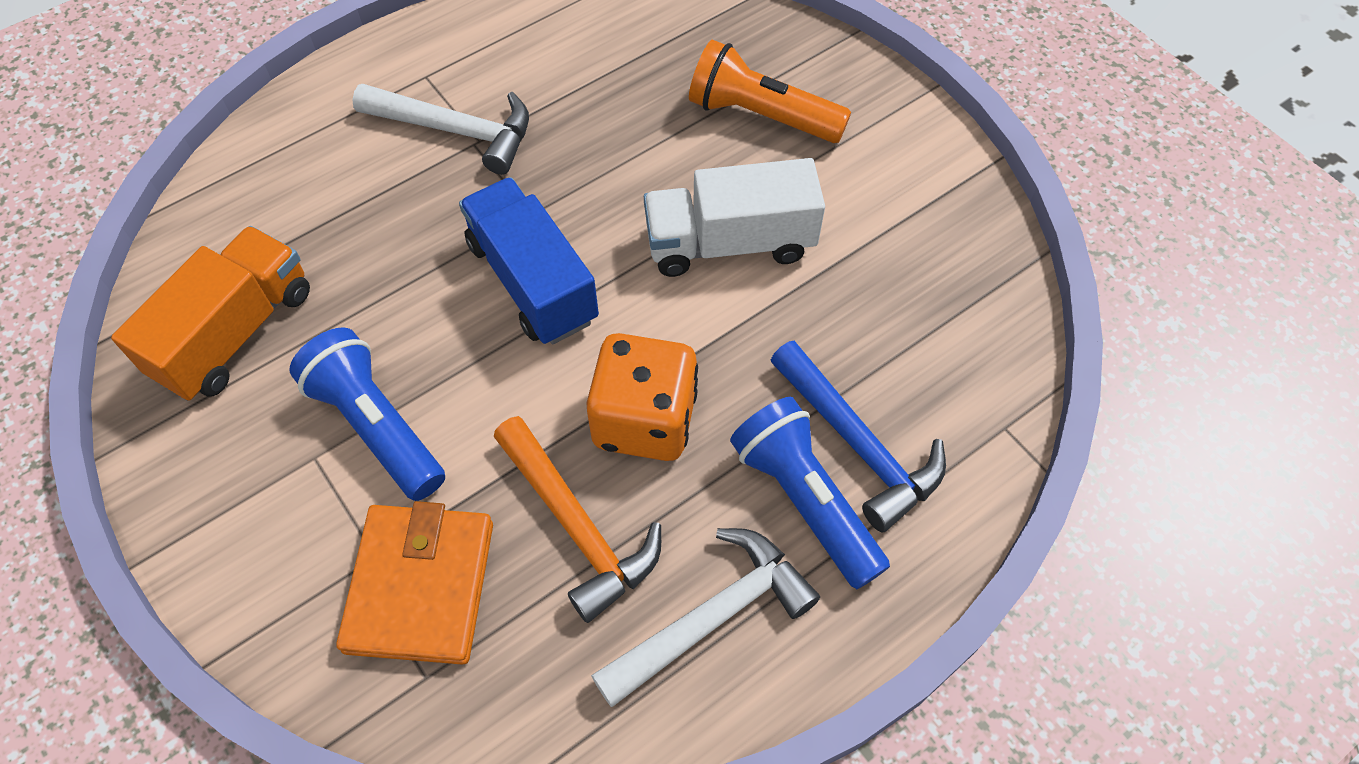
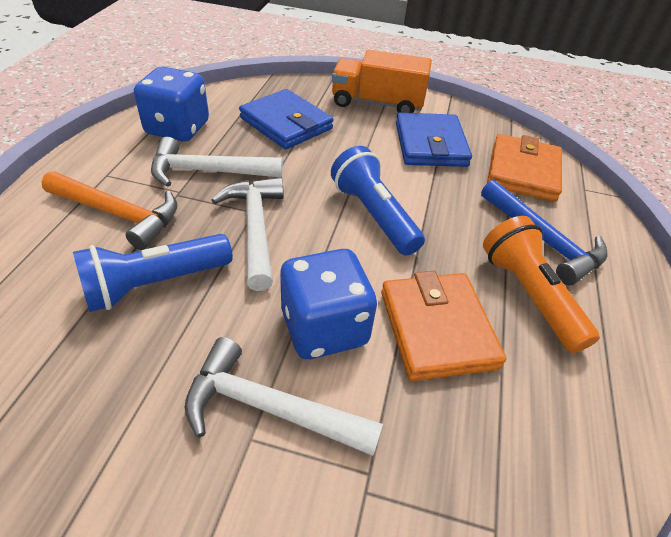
blue dice: none = 0 -> [134,66,209,142] [280,249,377,359] = 2
blue truck: [459,177,599,345] = 1 -> none = 0
blue wallet: none = 0 -> [239,89,333,149] [396,112,472,167] = 2
orange dice: [587,333,698,461] = 1 -> none = 0
orange wallet: [336,501,493,665] = 1 -> [381,271,507,381] [487,134,562,202] = 2
white hammer: [352,84,529,175] [591,528,820,707] = 2 -> [151,137,283,187] [185,337,383,456] [211,178,284,291] = 3
white truck: [644,158,825,277] = 1 -> none = 0

